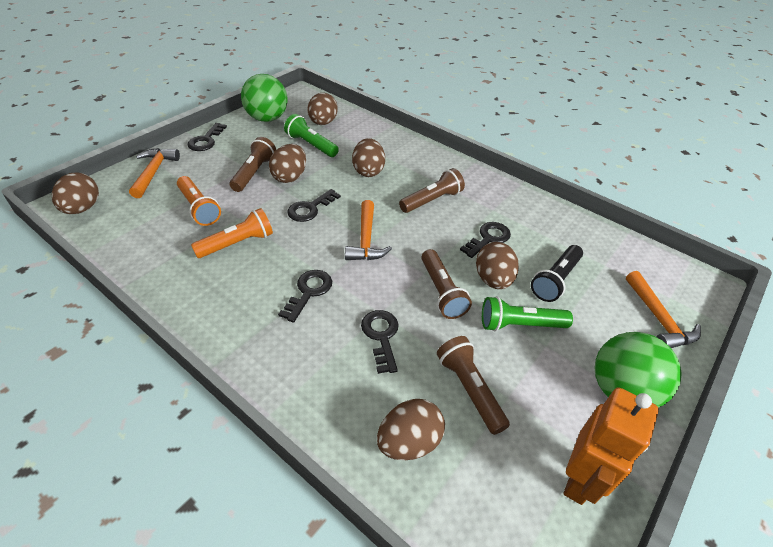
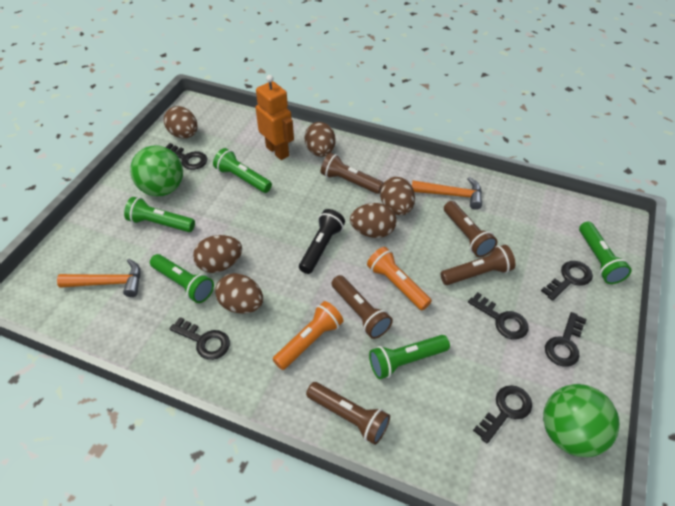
black key: [188,123,227,151] [278,270,332,323] [287,189,341,222] [361,310,399,374] [460,222,511,258] = 5 -> [166,143,207,170] [169,317,230,360] [468,292,529,339] [473,385,532,443] [541,261,593,301] [545,312,587,367] = 6
brown flashlight: [230,137,276,192] [399,168,465,213] [421,249,472,319] [437,336,510,435] = 4 -> [306,382,390,445] [321,153,383,194] [332,275,393,339] [440,245,515,285] [444,201,497,257] = 5
green flashlight: [284,114,339,157] [482,296,573,332] = 2 -> [124,197,195,232] [150,254,214,303] [213,148,272,193] [369,335,450,379] [579,222,632,284] = 5
orange hammer: [129,148,180,198] [345,200,392,260] [626,271,701,348] = 3 -> [57,259,140,297] [412,177,482,210] = 2

